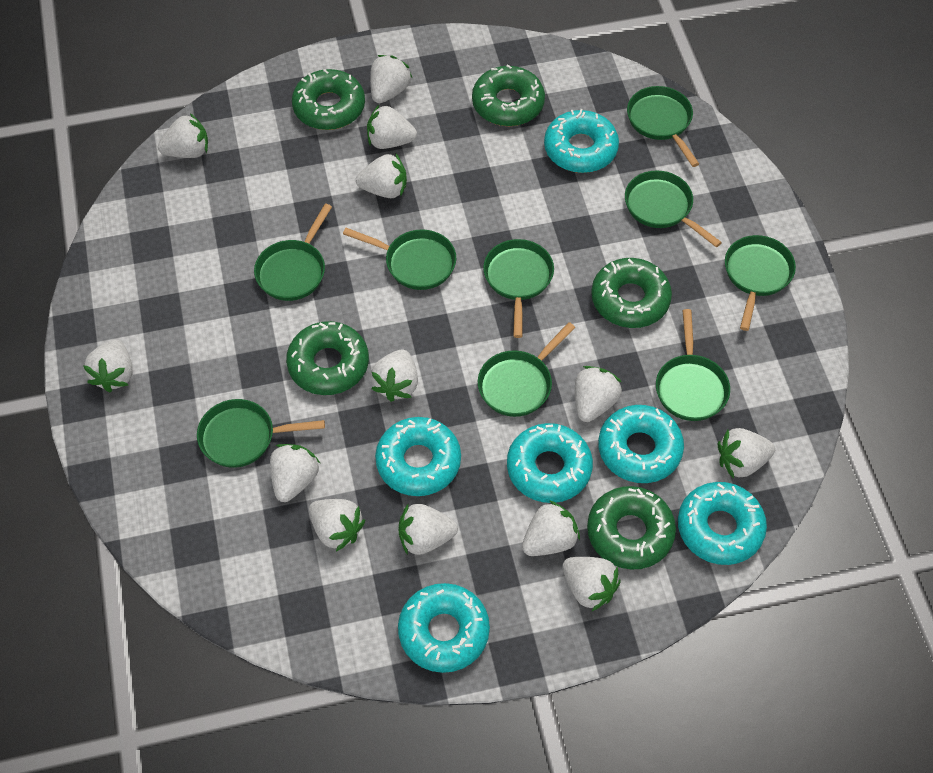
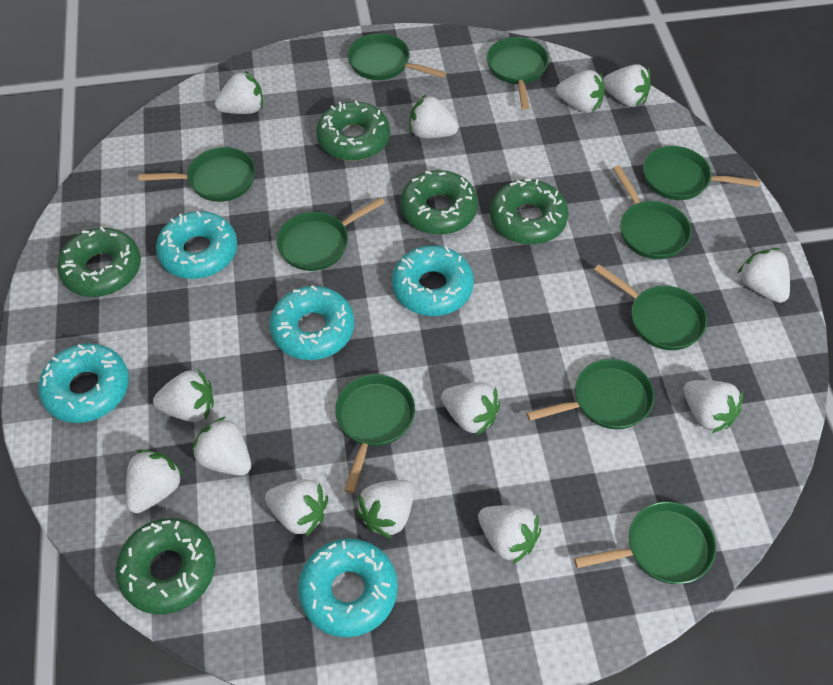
green pan: [197,399,325,468] [254,203,332,301] [343,228,456,290] [478,322,575,417] [483,239,554,338] [625,171,722,247] [627,86,699,167] [656,309,730,421] [725,235,796,331] = 9 -> [138,147,255,202] [277,197,385,271] [335,374,415,493] [348,33,446,80] [487,37,549,110] [526,359,654,429] [574,502,716,584] [594,264,707,350] [613,165,692,259] [643,146,761,200] = 10
turquoise donut: [375,417,461,496] [398,583,490,673] [507,423,593,503] [544,109,619,173] [598,405,684,483] [678,482,767,565] = 6 -> [38,343,129,423] [156,211,237,279] [270,285,354,360] [298,539,398,637] [392,245,474,316] = 5

